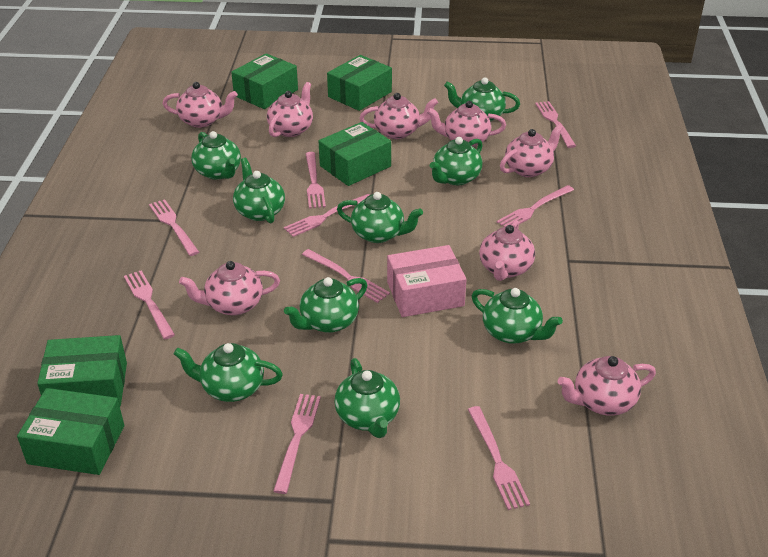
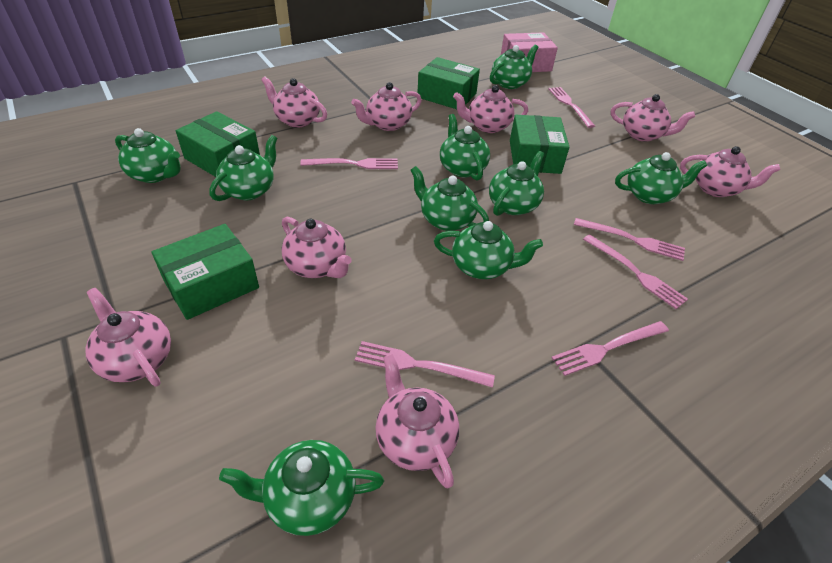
green box: [17,388,124,475] [37,335,127,406] [231,53,298,109] [319,122,391,186] [327,55,392,111] = 5 -> [152,224,259,320] [176,111,260,177] [417,57,480,109] [510,115,569,174] = 4
pink fork: [124,271,175,339] [149,199,199,256] [273,394,321,494] [284,194,370,237] [302,249,390,303] [305,152,326,209] [468,406,530,510] [497,185,574,227] [535,101,576,148] = 9 -> [300,158,398,169] [354,341,495,388] [548,87,595,128] [551,321,669,376] [574,218,685,261] [583,234,688,309] = 6

